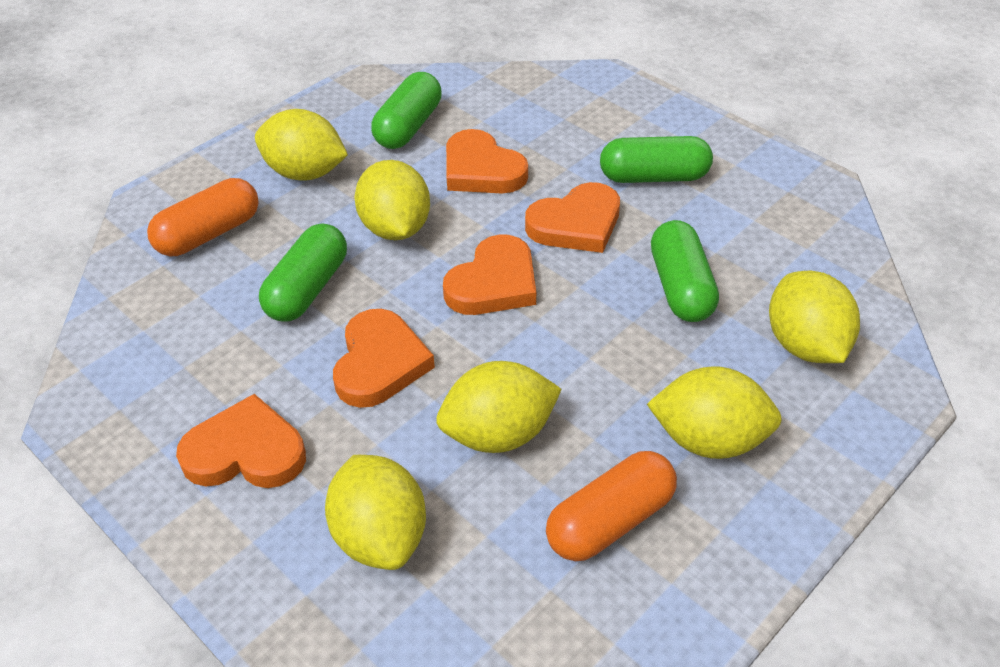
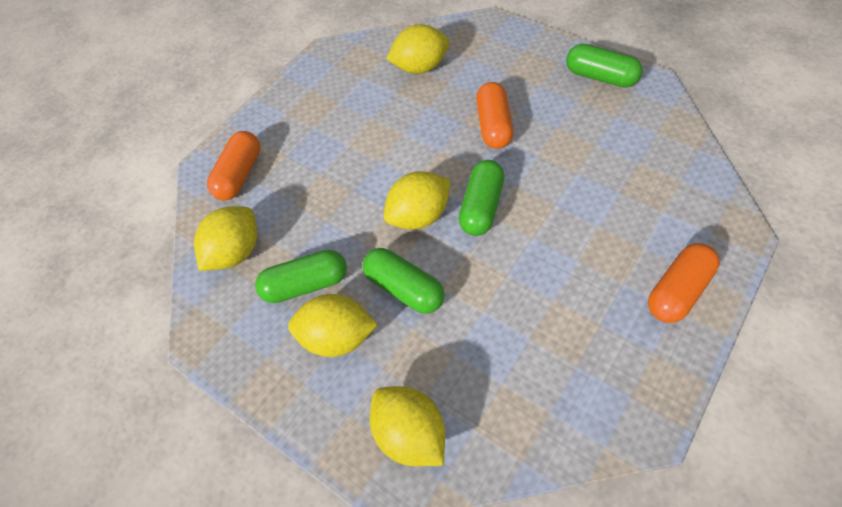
orange capsule: [147,178,259,256] [546,451,677,561] = 2 -> [207,131,260,201] [476,82,514,149] [648,243,720,323] = 3
orange heart: [176,394,306,488] [333,309,435,408] [443,234,536,315] [446,129,528,193] [525,182,620,253] = 5 -> none = 0
yellow lemon: [255,109,348,181] [325,455,426,570] [355,160,430,240] [436,361,562,453] [647,366,782,459] [769,271,860,363] = 6 -> [194,206,257,271] [288,294,378,357] [370,386,445,466] [384,171,450,230] [386,24,449,74] = 5

